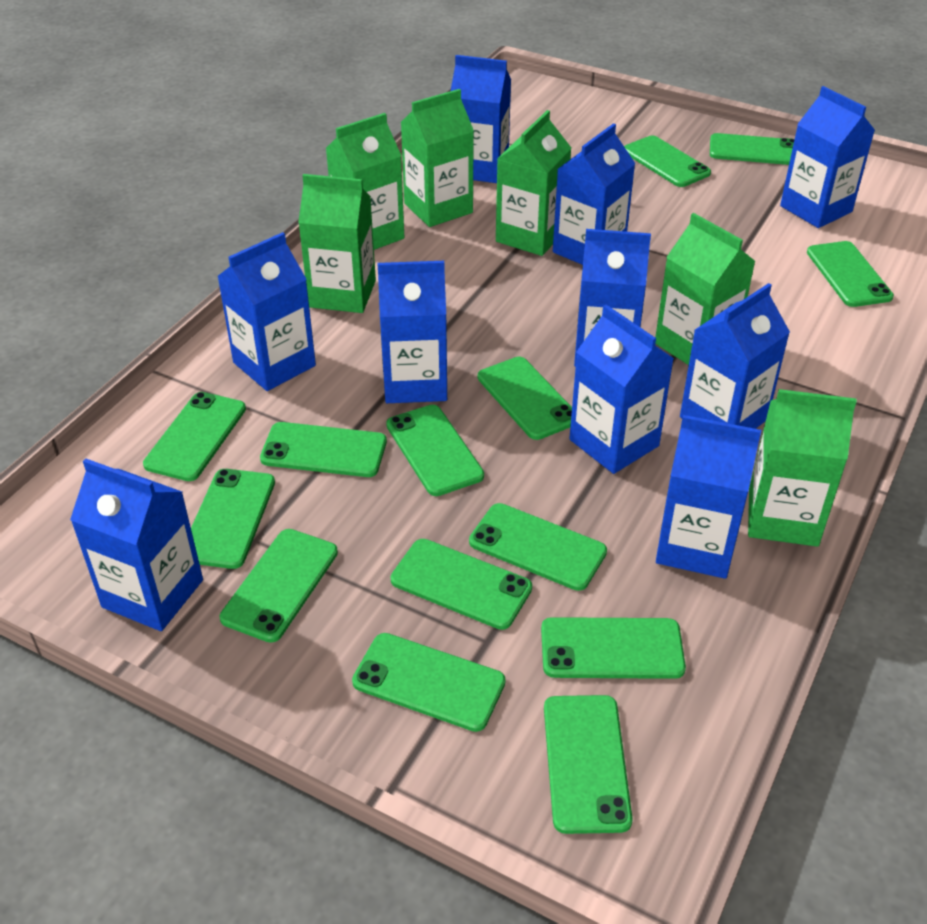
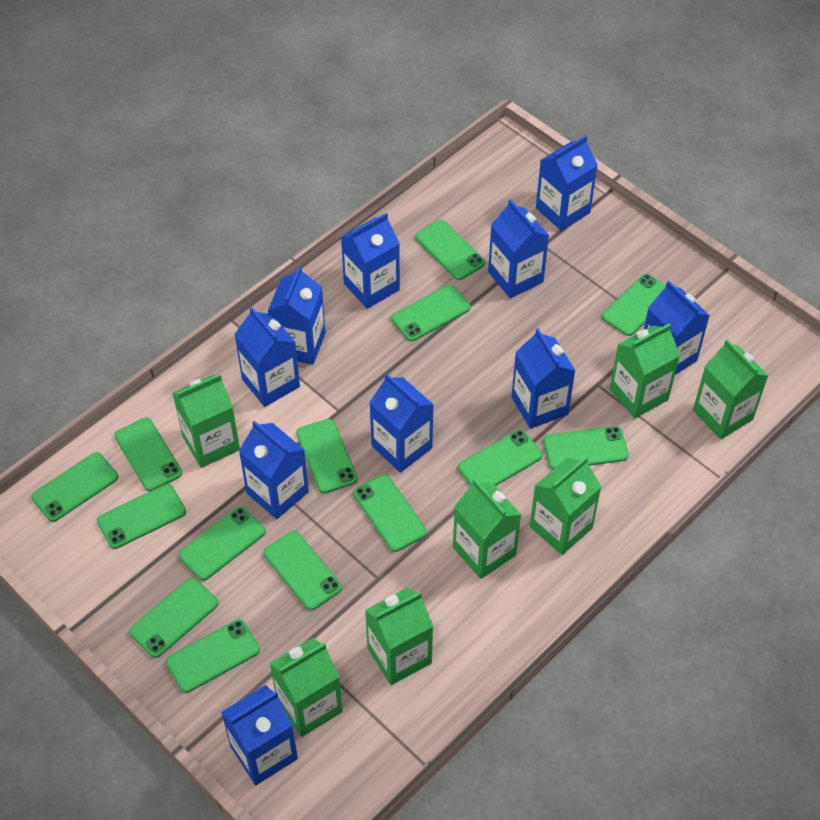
green carton: [298,174,376,313] [326,113,404,250] [401,89,474,227] [496,110,571,256] [655,213,756,365] [748,389,857,547] = 6 -> [172,374,240,468] [269,638,343,737] [365,588,433,685] [453,479,521,579] [530,456,601,555] [609,323,680,418] [693,339,768,439] = 7

